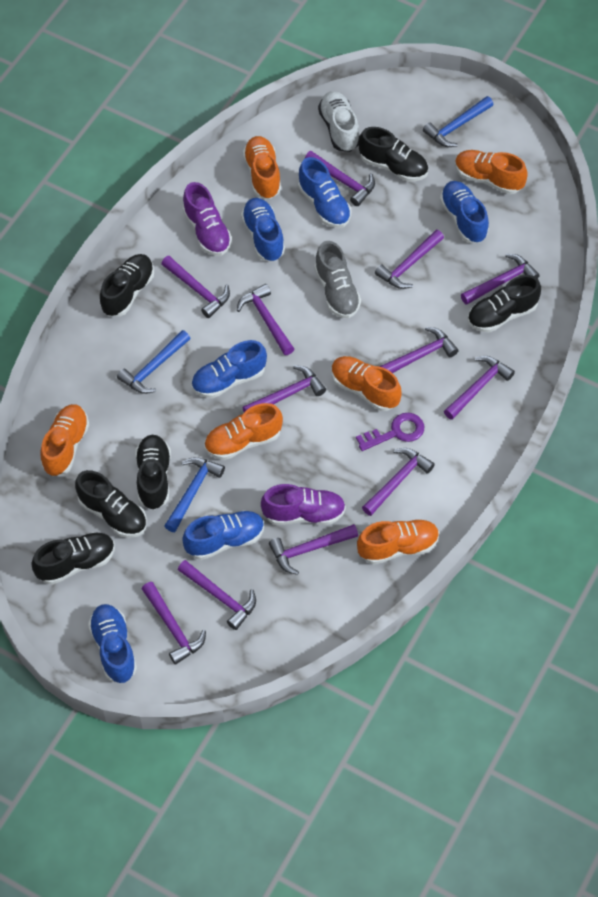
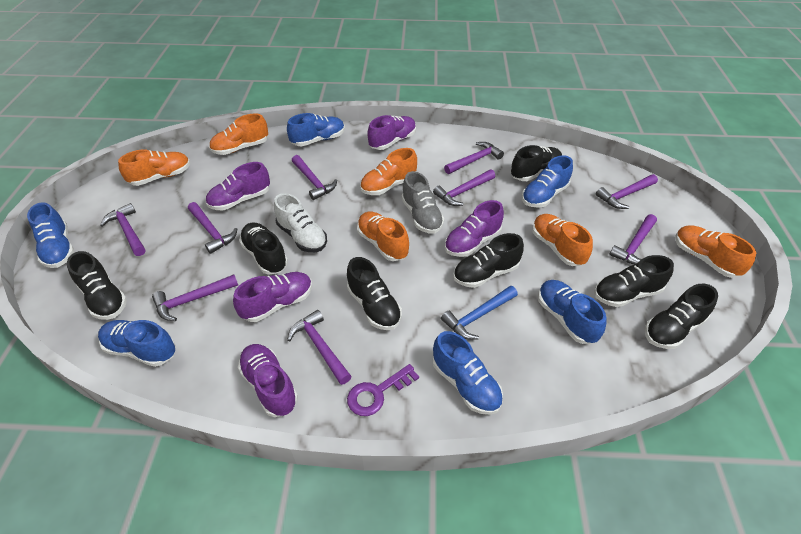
black shoe: [31,532,115,585] [75,470,147,538] [100,254,154,316] [135,435,171,510] [358,127,428,182] [468,275,541,332] = 6 -> [67,251,127,320] [239,223,288,275] [347,257,402,330] [453,233,524,288] [511,145,562,181] [594,255,674,307] [645,284,718,349] = 7
blue hammer: [117,330,191,394] [164,457,225,532] [423,96,494,147] = 3 -> [441,286,518,340] = 1
purple hammer: [142,582,206,665] [161,256,230,318] [178,560,256,630] [237,284,294,355] [242,365,326,412] [269,524,358,575] [305,151,375,206] [362,448,435,516] [375,230,444,289] [379,327,459,373] [444,356,515,420] [461,254,540,305] = 12 -> [100,203,145,256] [152,275,238,321] [188,202,237,254] [287,310,352,385] [292,155,337,200] [433,169,495,206] [444,142,504,174] [596,174,658,209] [609,214,657,265] = 9
purple shoe: [183,182,232,256] [261,484,346,525] = 2 -> [206,162,270,210] [233,272,312,322] [238,344,298,417] [367,115,416,150] [445,200,504,257] = 5

